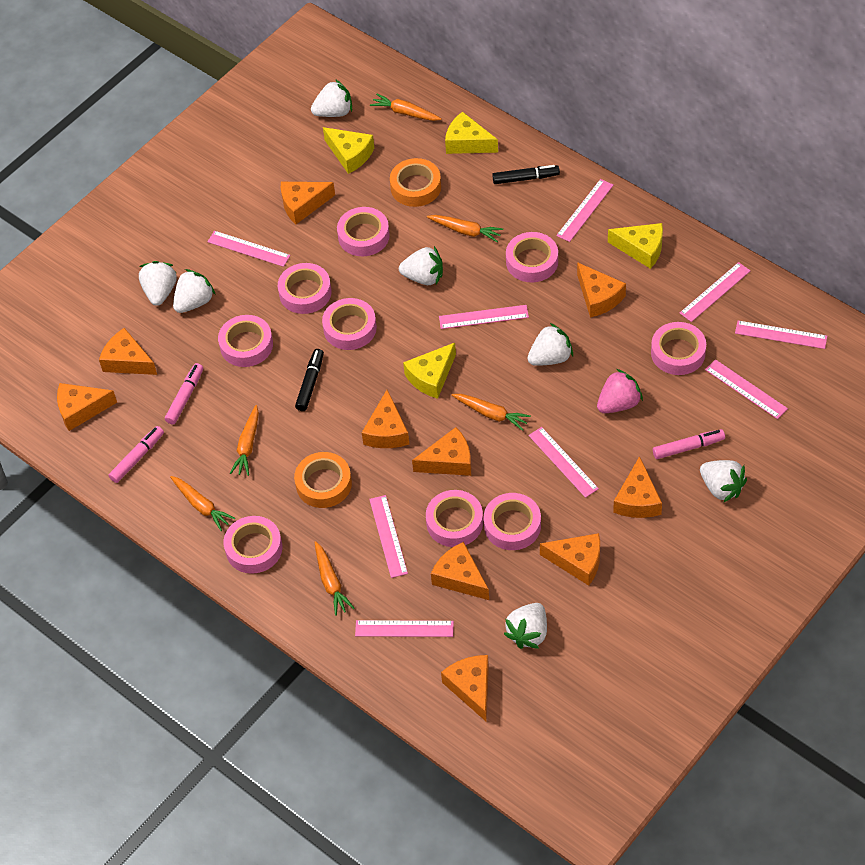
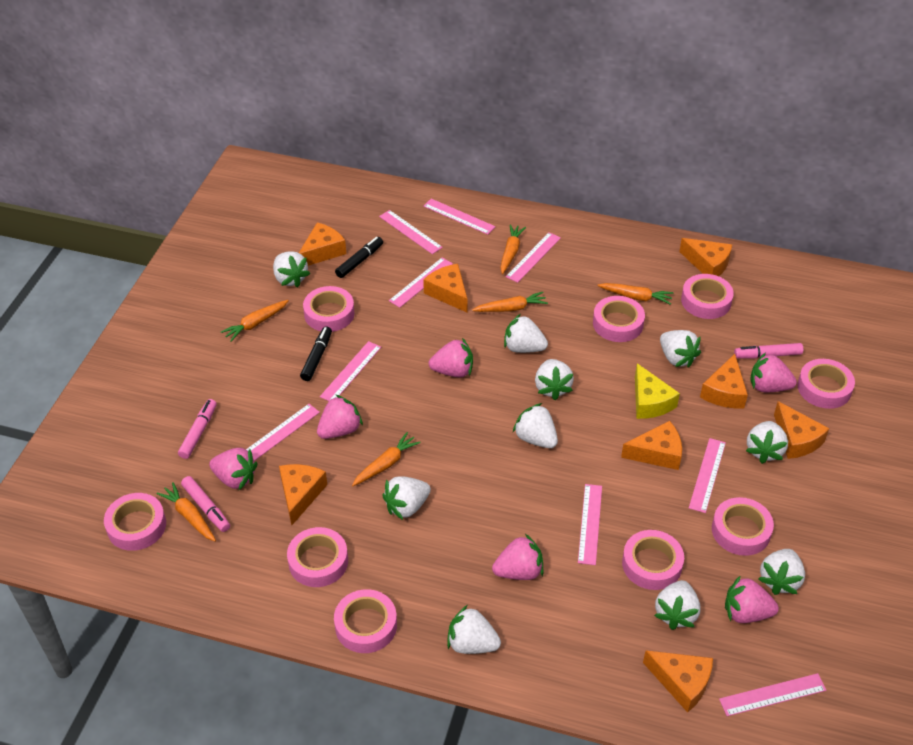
orange cheese: [57,383,117,431] [99,328,157,375] [281,182,335,224] [362,390,409,448] [412,427,471,476] [431,542,489,600] [441,655,489,722] [540,533,600,586] [577,262,626,318] [613,456,662,518] = 10 -> [279,464,327,525] [299,223,346,266] [423,264,467,312] [621,421,682,470] [643,650,713,713] [679,238,732,276] [700,354,748,408] [774,401,829,459] = 8
orange tape: [294,452,352,508] [390,158,441,207] = 2 -> none = 0
pink strawberry: [597,369,643,413] = 1 -> [209,448,257,490] [317,395,363,439] [429,338,473,378] [492,534,543,580] [725,575,779,623] [750,352,797,392] = 6
white strawberry: [139,261,177,306] [173,269,216,313] [311,79,352,117] [399,246,443,285] [504,603,547,649] [527,323,573,366] [700,460,747,503] = 7 -> [273,251,310,287] [382,476,431,520] [447,605,501,654] [504,314,548,353] [513,403,558,448] [535,359,574,400] [654,580,701,630] [660,330,701,368] [746,421,788,464] [759,549,805,595] = 10
yellow cheese: [323,127,374,174] [403,343,456,399] [445,112,498,154] [608,223,663,269] = 4 -> [635,363,680,419] = 1

